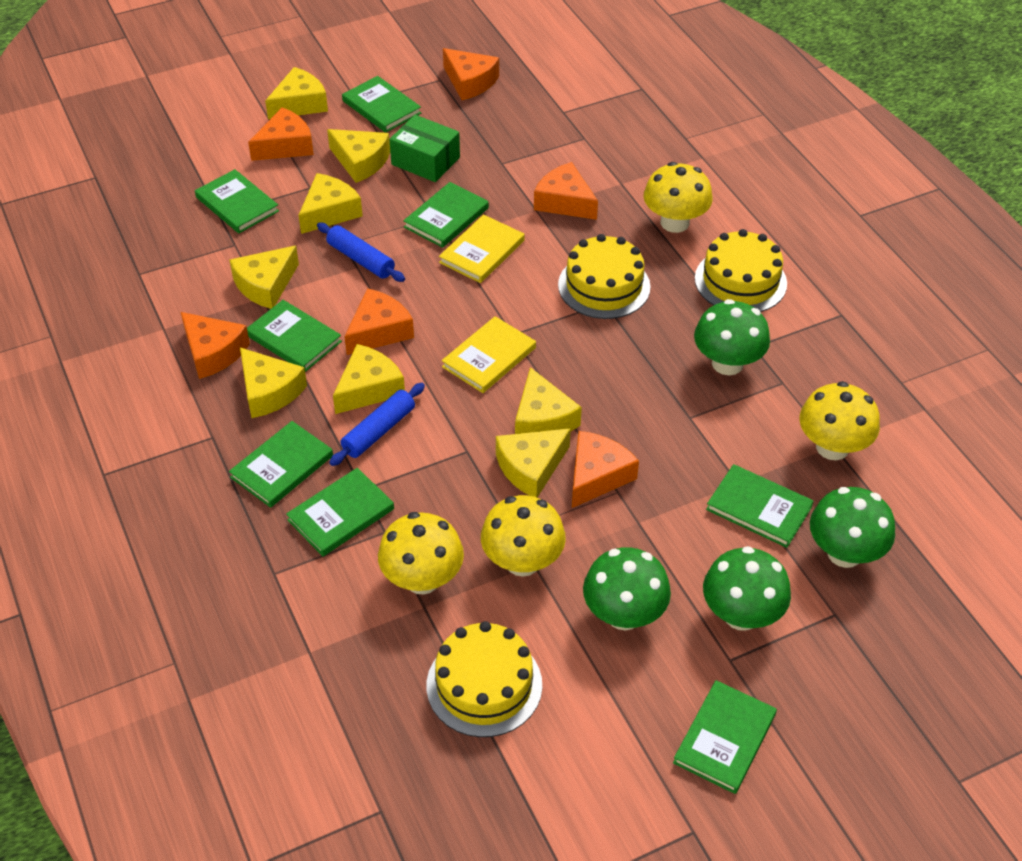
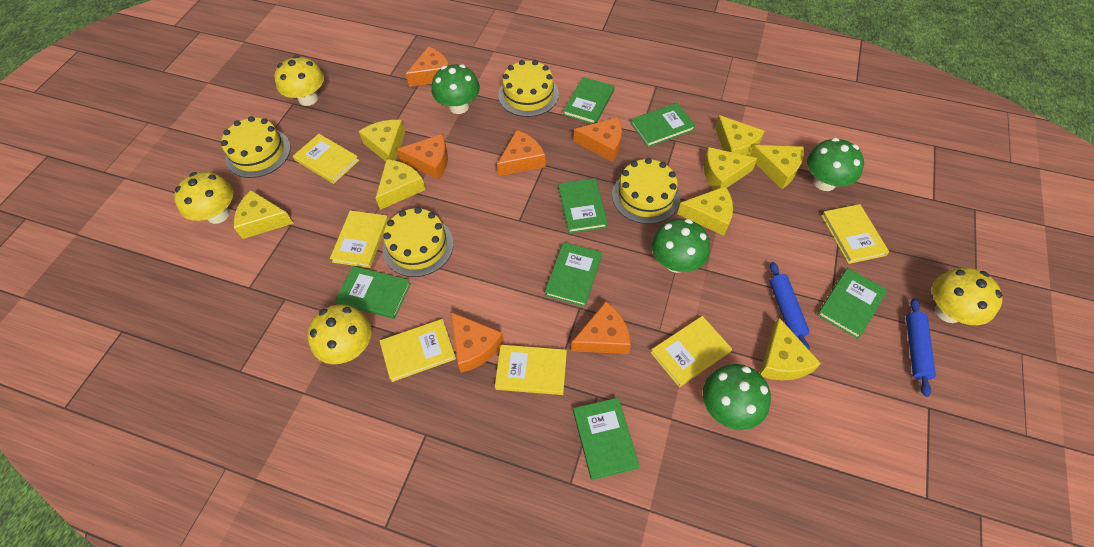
green book: [195,169,279,233] [229,421,333,508] [247,300,342,372] [286,468,394,557] [342,76,421,133] [403,182,489,248] [673,680,777,794] [706,464,813,548] = 8 -> [335,266,411,319] [545,242,602,307] [558,178,608,233] [563,77,614,124] [573,398,640,480] [631,103,695,147] [817,268,888,339] = 7
green box: [389,115,460,182] = 1 -> none = 0
yellow book: [439,214,525,283] [442,316,536,393] = 2 -> [293,134,359,184] [330,210,389,268] [380,319,456,382] [495,345,567,395] [651,316,732,387] [821,204,889,264] = 6
yellow cake: [427,621,542,737] [558,234,651,319] [695,229,787,312] = 3 -> [221,116,291,178] [383,207,454,277] [498,60,559,117] [612,158,680,224] = 4

